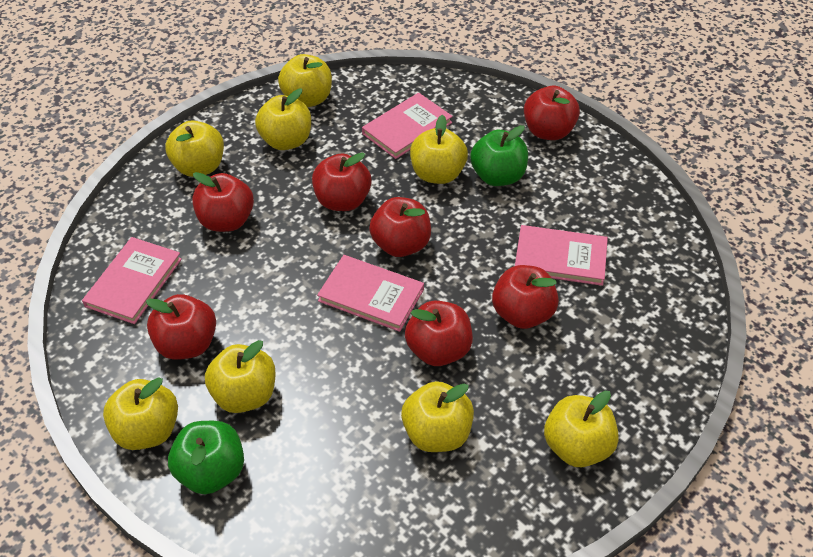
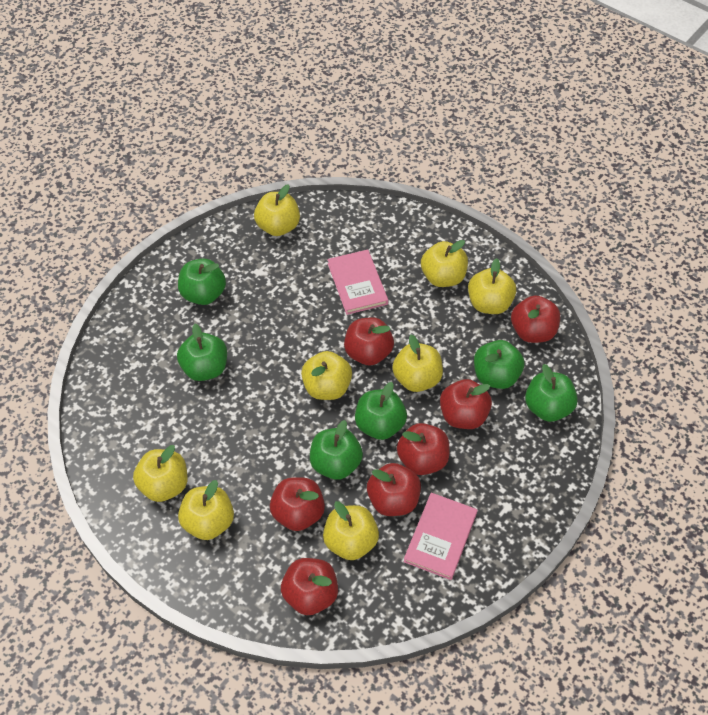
green apple: [168,421,244,494] [470,125,528,186] = 2 -> [177,324,227,381] [178,258,226,305] [310,420,363,480] [355,382,407,440] [474,340,524,389] [525,364,578,422] = 6
pink book: [82,237,182,324] [317,255,424,332] [362,93,453,159] [515,225,608,286] = 4 -> [328,250,388,315] [404,492,478,580] = 2

